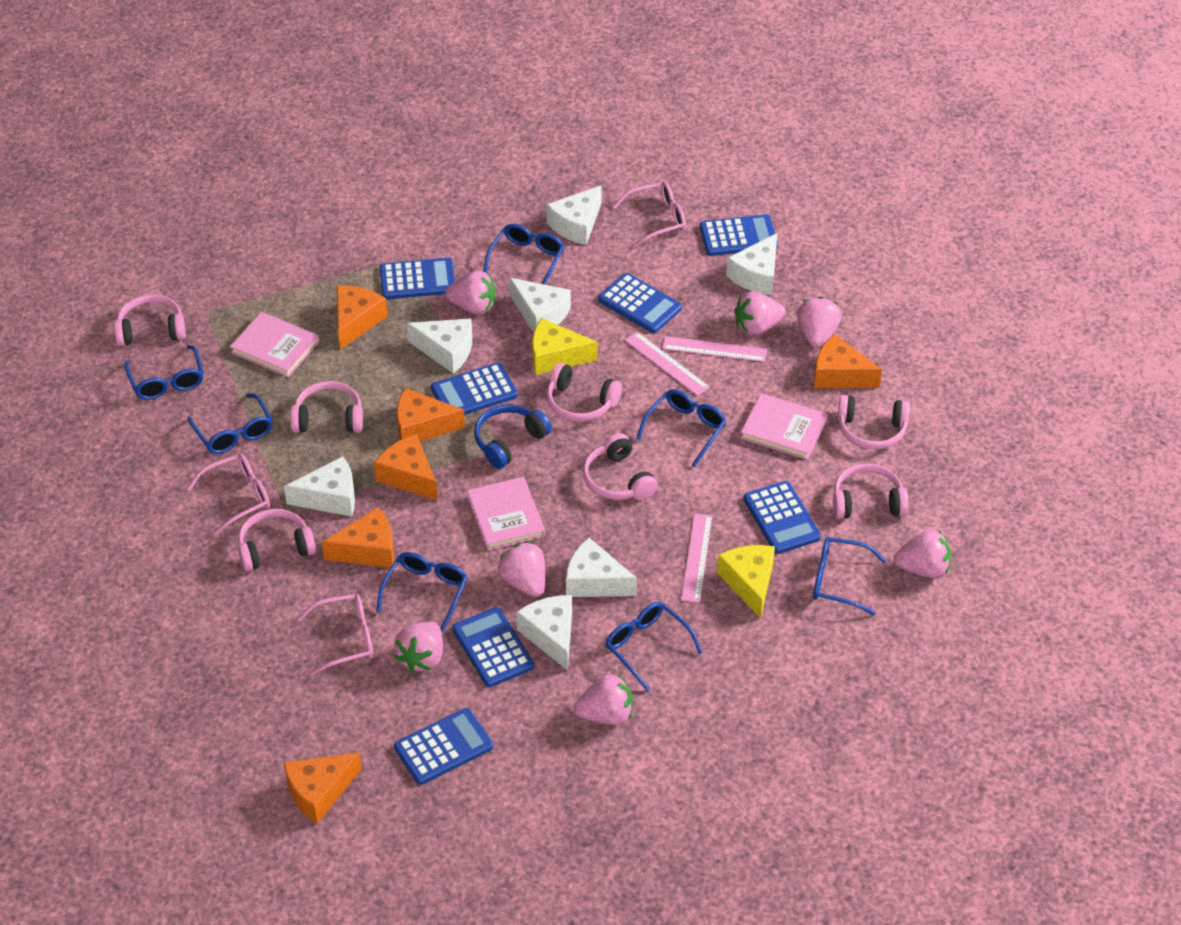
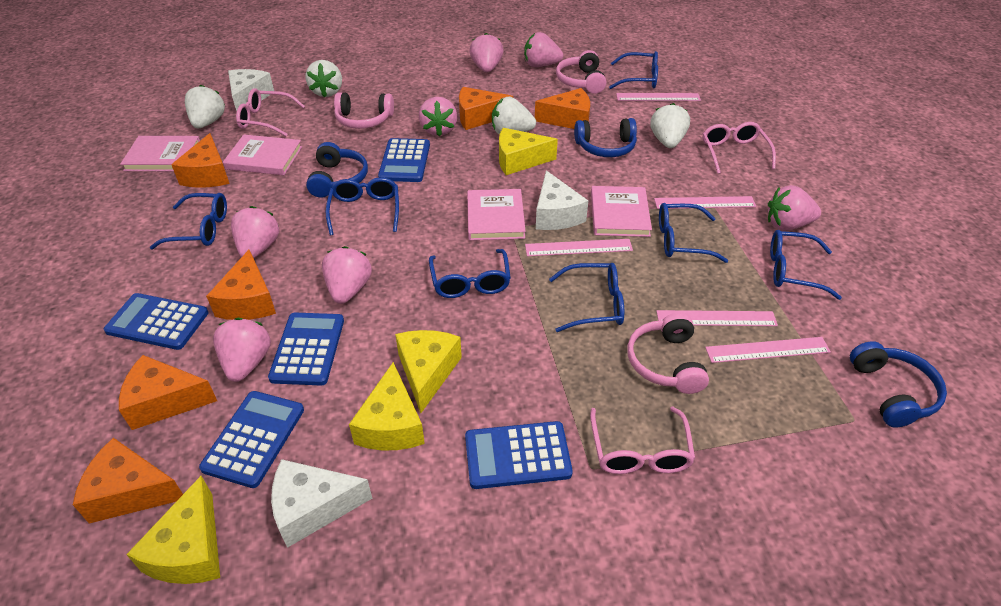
blue calculator: [380,258,455,299] [394,708,493,785] [431,363,518,415] [453,607,534,687] [598,273,682,333] [700,214,778,256] [743,481,821,554] = 7 -> [104,293,208,350] [199,391,304,488] [268,312,344,385] [378,138,430,182] [465,421,573,489] = 5
blue headphones: [474,404,552,469] = 1 -> [306,142,368,198] [574,118,637,157] [850,341,947,427] = 3
pink book: [230,312,319,377] [467,477,545,551] [740,393,828,460] = 3 -> [120,136,200,171] [223,135,302,175] [467,189,526,240] [591,186,652,237] = 4
pink headphones: [114,294,186,346] [238,509,316,571] [290,381,363,432] [547,363,622,422] [583,433,658,500] [833,464,909,519] [838,395,910,449] = 7 -> [334,92,394,129] [556,50,607,94] [627,312,709,394] = 3
pink ruler: [625,332,710,396] [662,336,767,362] [681,514,712,603] = 3 -> [525,239,633,256] [616,93,701,101] [654,196,756,209] [657,310,778,326] [705,337,831,363] = 5
white cheese: [284,456,355,517] [407,319,472,374] [509,278,571,333] [516,595,572,670] [546,185,601,245] [566,538,637,597] [726,233,777,295] = 7 -> [228,69,274,111] [271,459,372,548] [536,170,588,230] = 3
white strawberry: none = 0 -> [185,85,225,128] [306,60,342,97] [492,97,536,135] [650,103,690,148] = 4
yellow cheese: [532,318,598,375] [717,545,775,619] = 2 -> [126,476,220,584] [349,362,425,450] [395,330,462,413] [499,128,558,175] = 4

